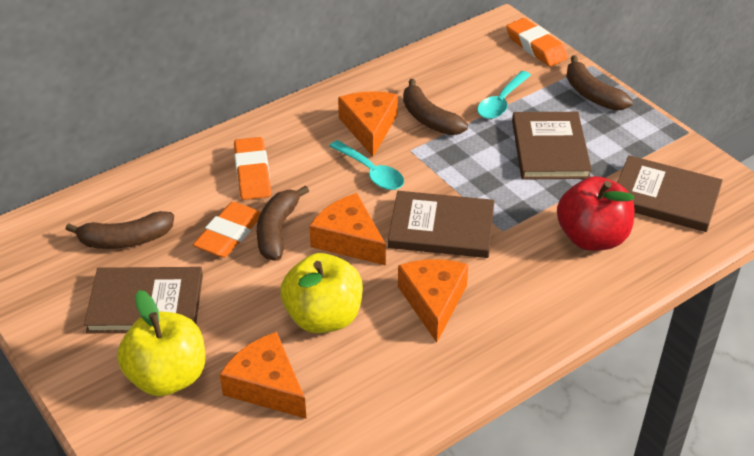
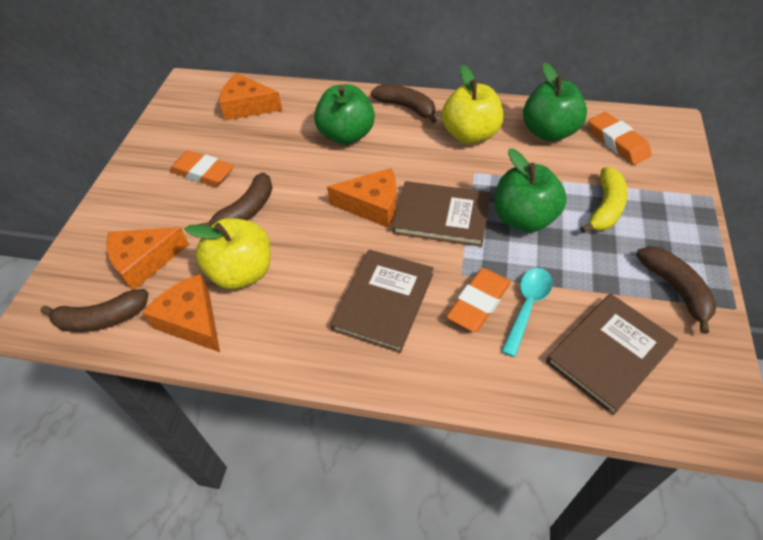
brown book: [84,267,203,333] [388,191,494,258] [512,112,592,179] [617,155,723,232] = 4 -> [330,249,434,353] [392,181,490,247] [546,294,678,415] = 3
green apple: none = 0 -> [314,84,375,145] [495,148,567,232] [523,62,587,142] = 3
red apple: [557,176,635,251] = 1 -> none = 0
turquoise spoon: [329,140,404,190] [477,71,531,119] = 2 -> [501,268,553,357] = 1
yellow banana: none = 0 -> [580,167,628,233] = 1

